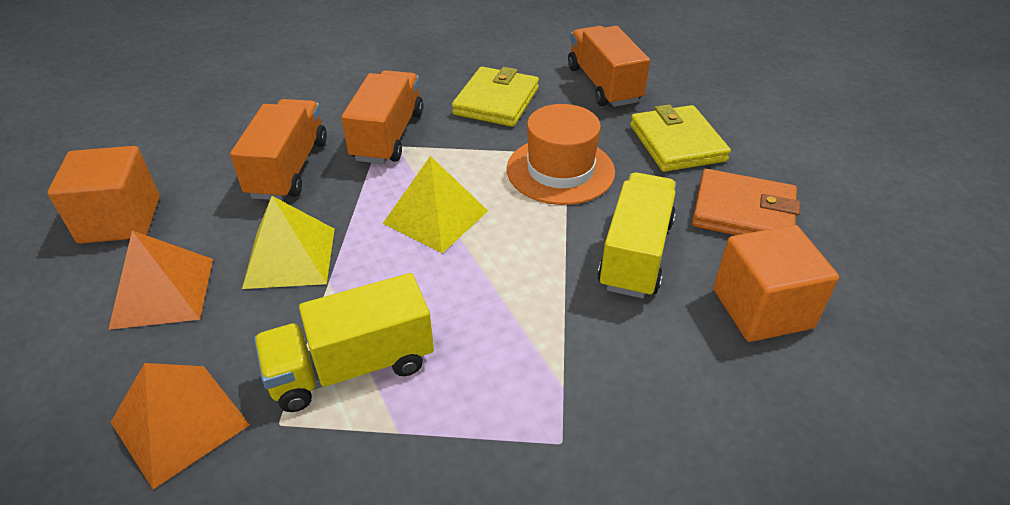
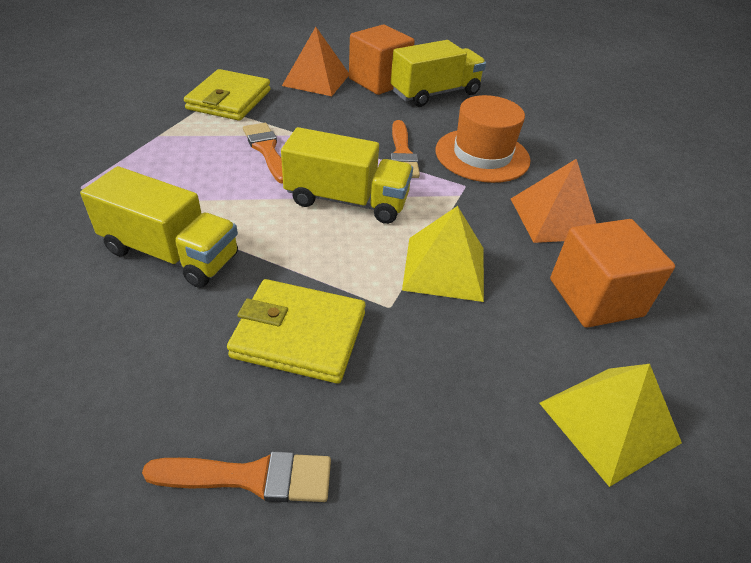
orange brush: none = 0 -> [142,451,331,502] [243,123,283,184] [390,120,420,178] = 3
orange truck: [230,99,327,201] [341,70,423,164] [568,26,650,107] = 3 -> none = 0
orange wallet: [692,169,800,235] = 1 -> none = 0
yellow truck: [254,273,434,412] [598,172,676,298] = 2 -> [80,166,238,288] [281,127,413,224] [391,40,486,107] = 3

